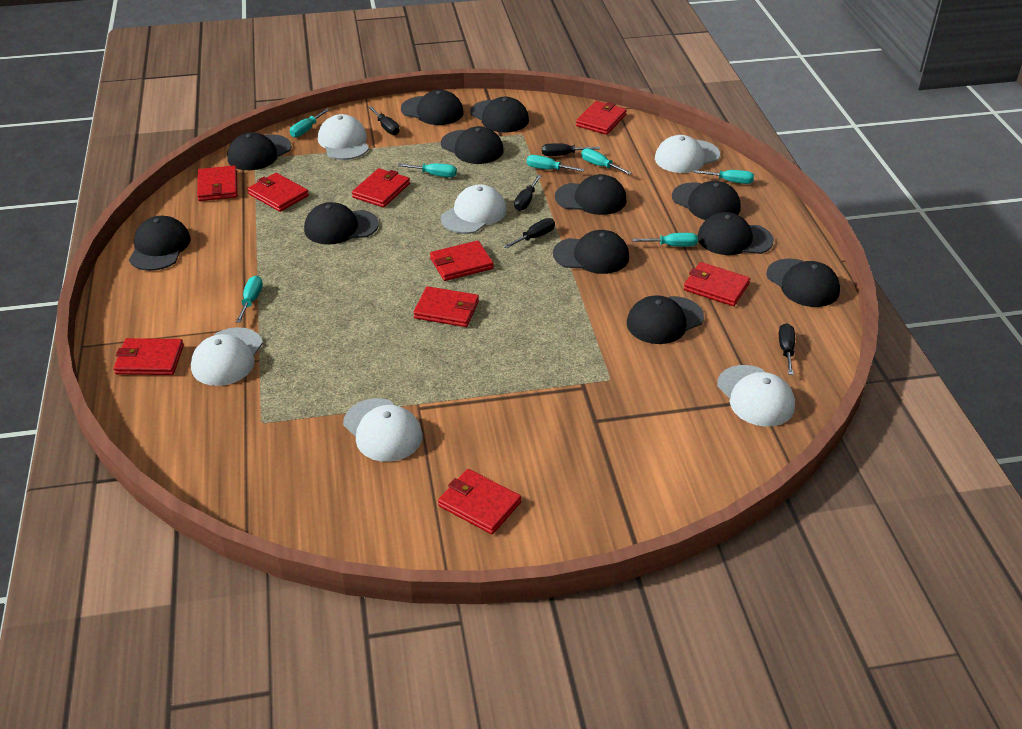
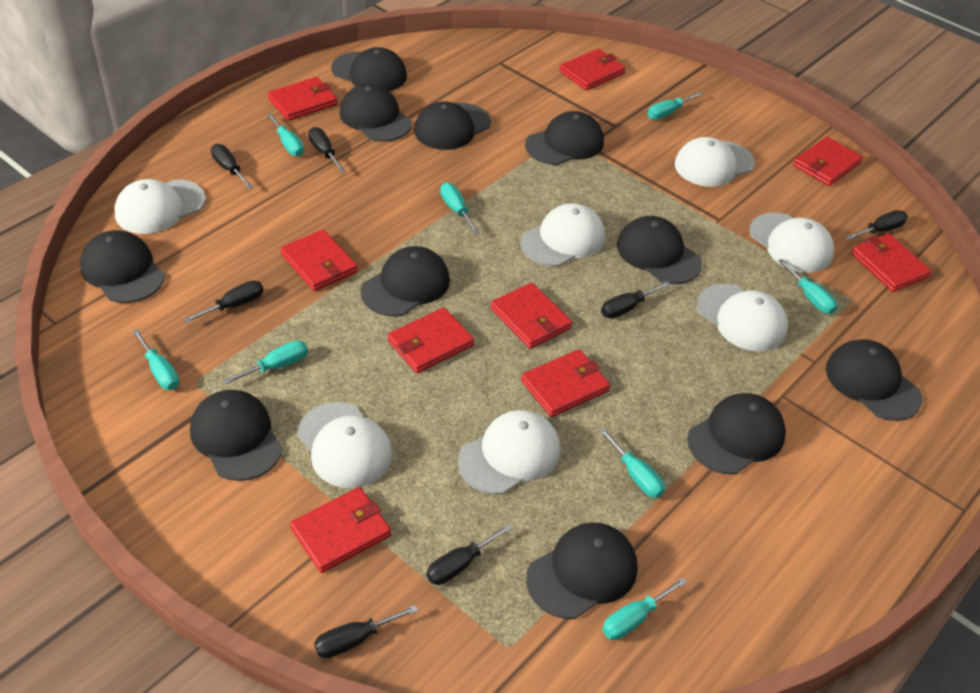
black cap: [129,216,191,271] [227,132,292,170] [304,202,379,245] [401,90,464,125] [441,126,504,164] [470,97,529,133] [553,230,629,274] [555,174,627,215] [627,295,704,344] [672,181,741,220] [698,212,774,255] [766,258,840,307] = 12 -> [80,230,165,303] [190,390,283,481] [331,47,407,91] [339,84,412,142] [361,246,450,317] [414,101,491,150] [525,111,604,165] [526,522,637,619] [617,216,702,284] [687,393,786,474] [826,339,922,421] = 11
black screwdriver: [368,106,400,135] [504,218,555,249] [514,175,541,211] [542,143,600,156] [779,323,795,375] = 5 -> [184,281,263,323] [211,144,253,189] [308,127,346,173] [314,605,418,658] [426,524,512,585] [601,281,670,319] [846,210,908,240] = 7
turquoise screwdriver: [236,276,263,323] [290,109,330,138] [398,163,457,177] [527,155,585,172] [581,148,632,175] [632,233,698,247] [693,170,754,184] = 7 -> [132,329,179,390] [223,341,308,384] [267,113,304,157] [440,182,480,234] [599,428,665,498] [602,577,687,640] [648,92,702,120] [778,259,838,314] = 8
white cap: [191,327,263,386] [318,114,369,160] [343,398,423,462] [441,184,507,234] [655,135,720,173] [717,365,795,427] = 6 -> [114,179,206,234] [297,402,392,488] [458,410,561,494] [520,203,605,267] [675,137,755,187] [697,284,788,351] [749,212,834,273] = 7

